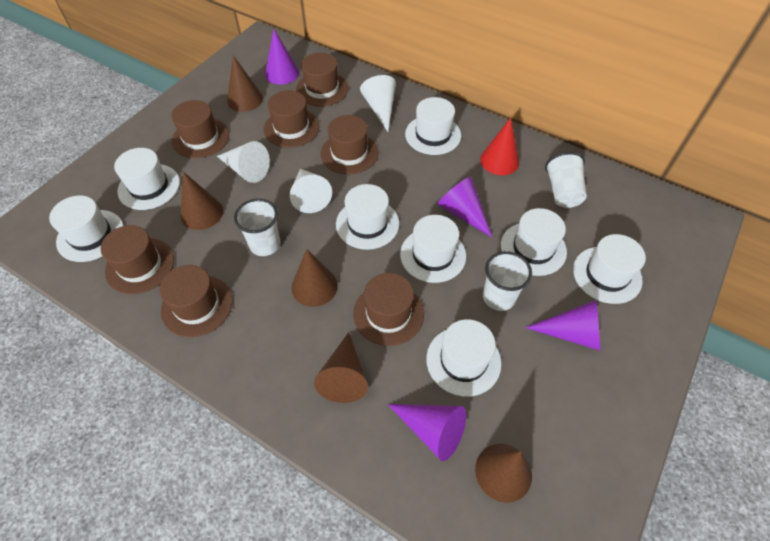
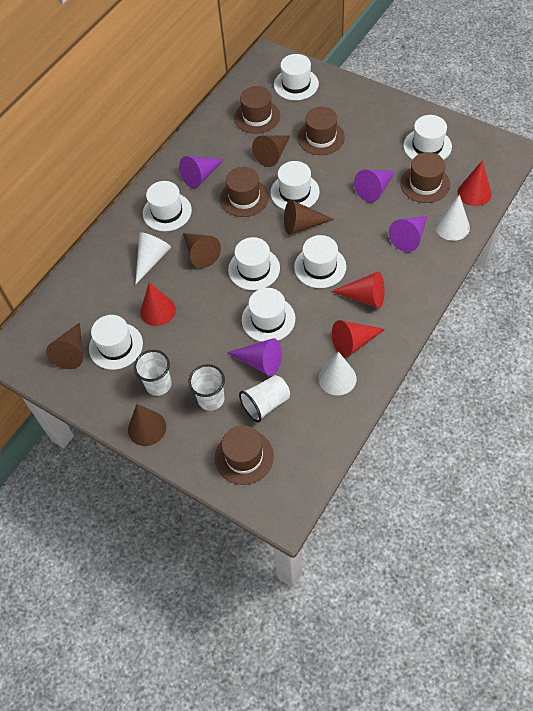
brown hat: [101,225,174,294] [160,265,232,337] [171,100,229,158] [264,90,319,148] [296,53,348,107] [321,115,378,174] [353,273,424,346] = 7 -> [215,425,274,485] [220,167,269,217] [234,86,280,134] [298,107,345,155] [400,152,450,203] = 5
red cone: [480,118,519,175] = 1 -> [140,282,176,326] [331,271,385,308] [332,320,385,357] [457,160,492,206] = 4

